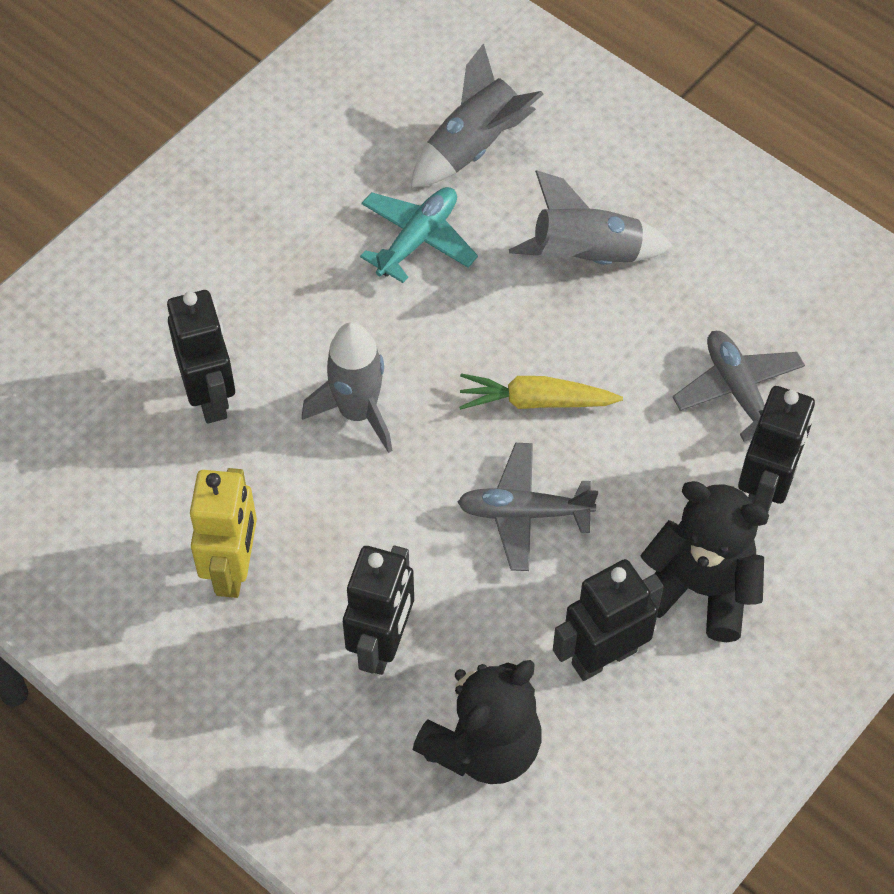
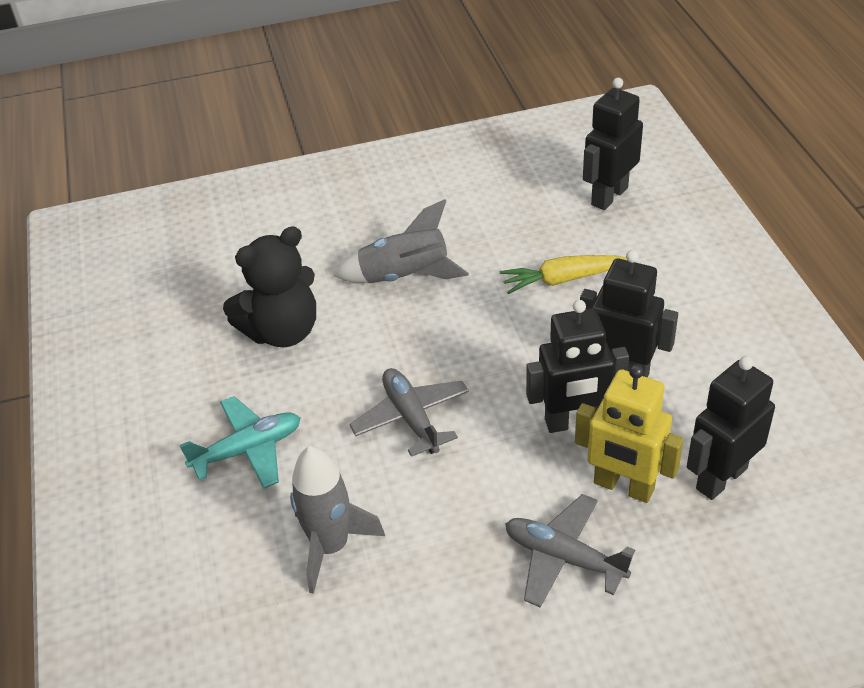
black teddy bear: [413,660,542,784] [640,481,769,642] = 2 -> [223,226,316,347] = 1
grey rocket: [302,322,393,453] [411,43,543,187] [509,170,673,265] = 3 -> [290,446,385,594] [333,199,469,283] = 2

